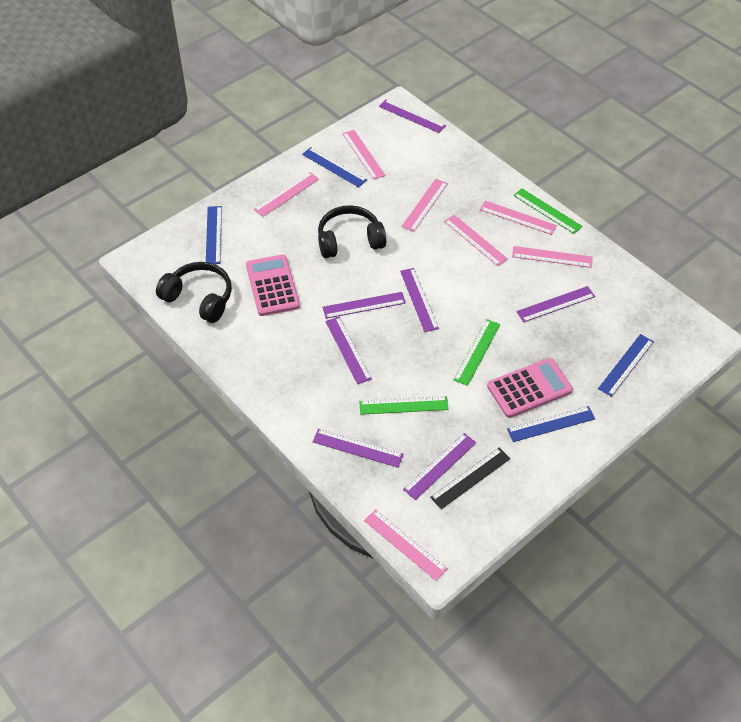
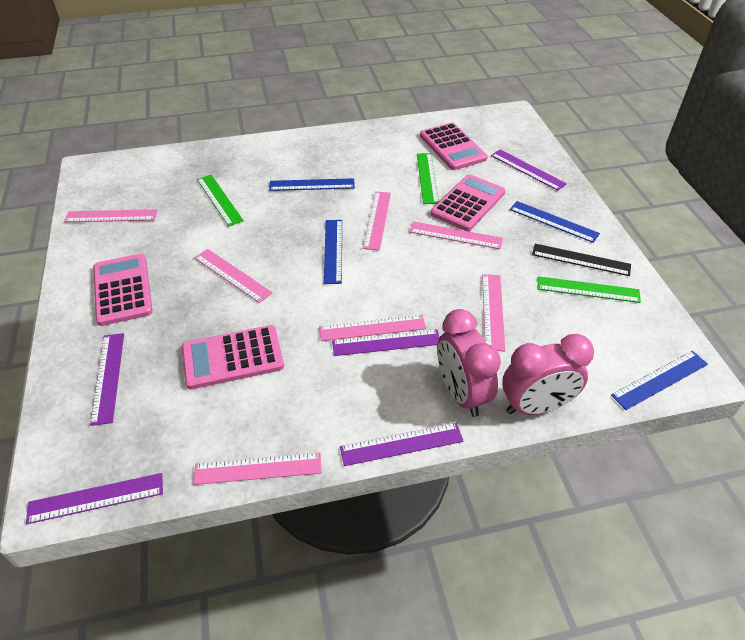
black headphones: [156,262,232,323] [318,205,386,258] = 2 -> none = 0
pink calculator: [246,254,300,316] [487,358,573,418] = 2 -> [93,254,153,326] [182,325,284,389] [420,122,488,170] [431,174,505,231] = 4
pink clock: none = 0 -> [437,309,501,417] [502,334,594,415] = 2
purple ruler: [313,429,404,468] [323,292,406,319] [325,317,372,384] [379,99,446,133] [400,268,439,332] [403,433,476,500] [516,286,595,322] = 7 -> [26,473,163,524] [90,333,124,426] [332,329,440,356] [340,423,464,466] [491,150,567,191] = 5

